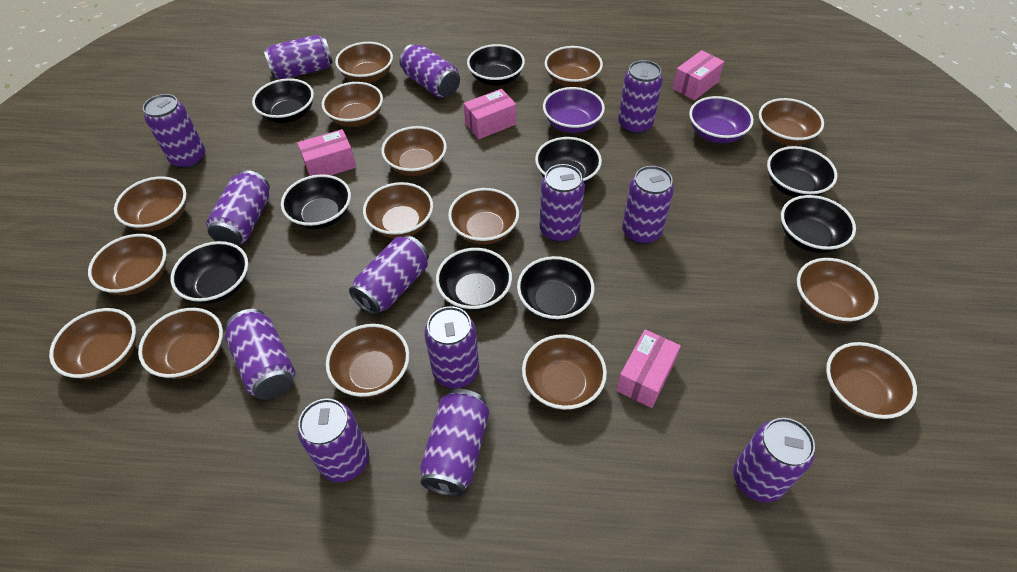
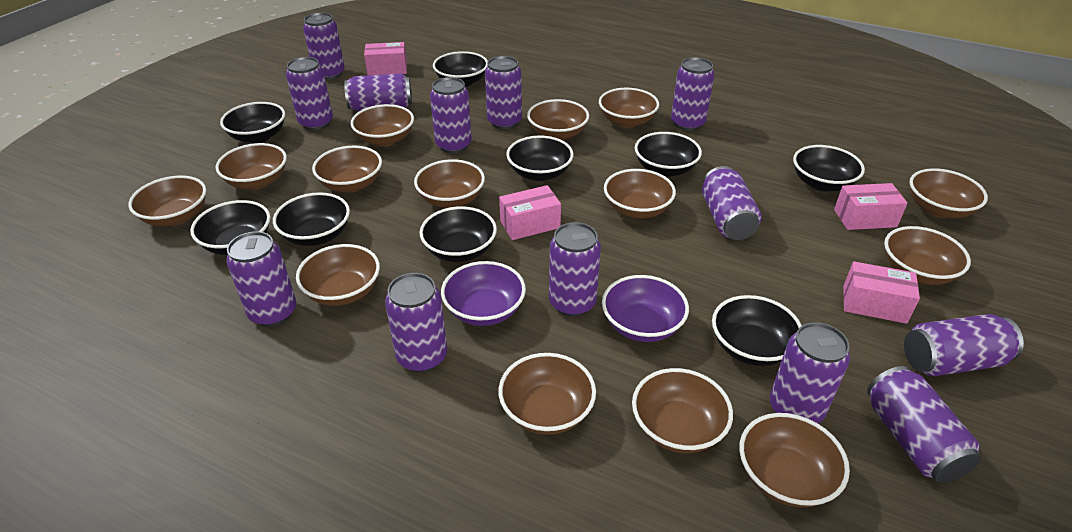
brown bowl: [49,308,136,379] [88,234,167,295] [114,176,187,231] [138,308,223,379] [322,82,383,127] [326,324,409,398] [335,42,393,83] [363,182,433,238] [381,126,447,176] [448,188,519,245] [522,334,607,410] [545,46,603,87] [759,98,824,146] [797,258,879,323] [826,342,917,419] = 15 -> [128,176,206,226] [216,143,287,190] [296,244,380,306] [312,146,382,192] [351,104,414,146] [414,159,485,208] [498,353,596,435] [527,99,589,140] [599,88,659,128] [604,169,676,218] [632,368,733,453] [739,413,850,508] [884,226,971,285] [910,168,988,218] = 14

